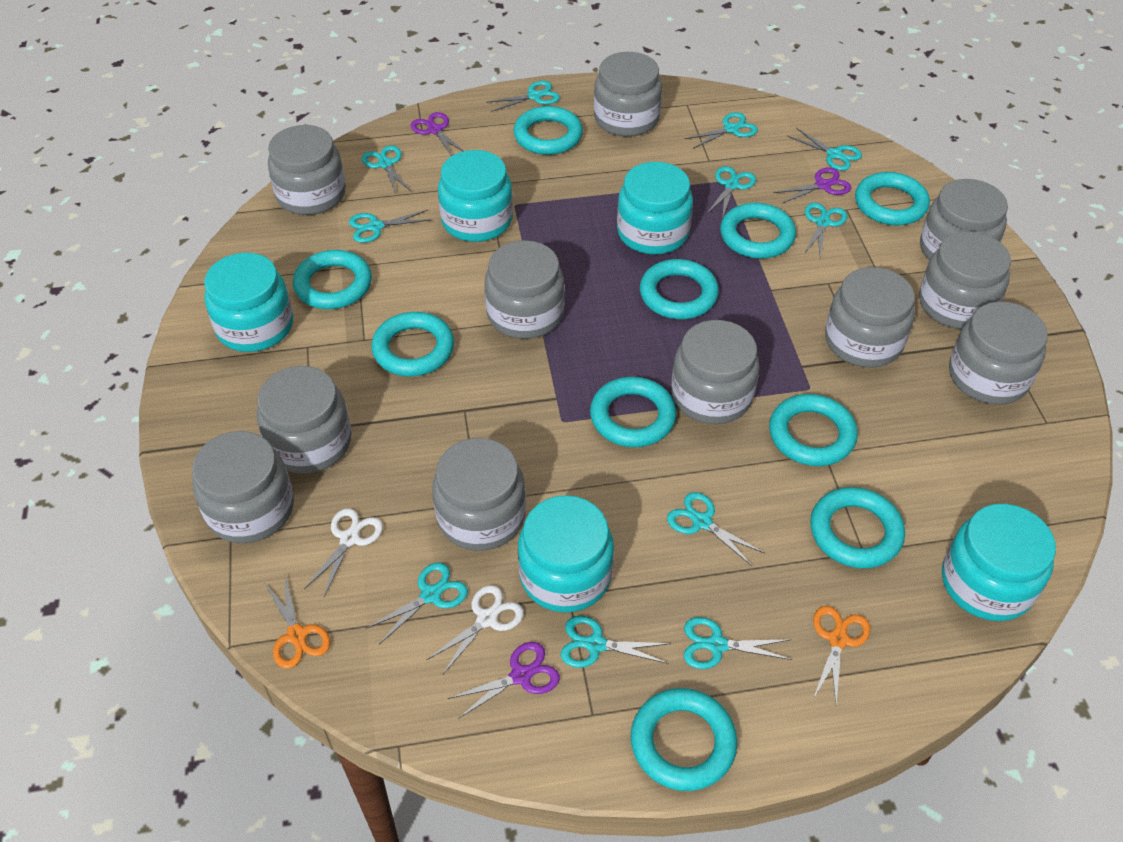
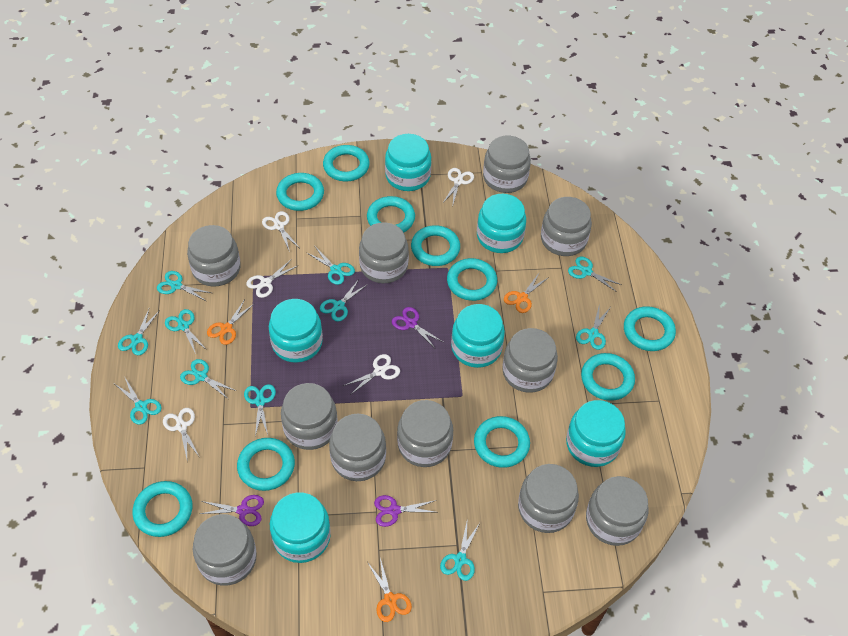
orange scissors: [265,576,330,669] [813,606,871,705] = 2 -> [207,299,254,345] [367,558,412,622] [504,272,549,313] = 3
turquoise jar: [204,253,293,352] [438,150,513,242] [518,495,614,613] [617,162,693,255] [942,504,1056,621] = 5 -> [269,299,323,363] [270,492,331,563] [385,134,432,191] [451,304,505,368] [477,194,526,253] [566,400,626,467] = 6
white scissors: [304,508,383,596] [427,585,524,674] = 2 -> [163,408,199,458] [246,259,299,298] [262,211,299,252] [343,354,400,395] [442,168,474,204] = 5

